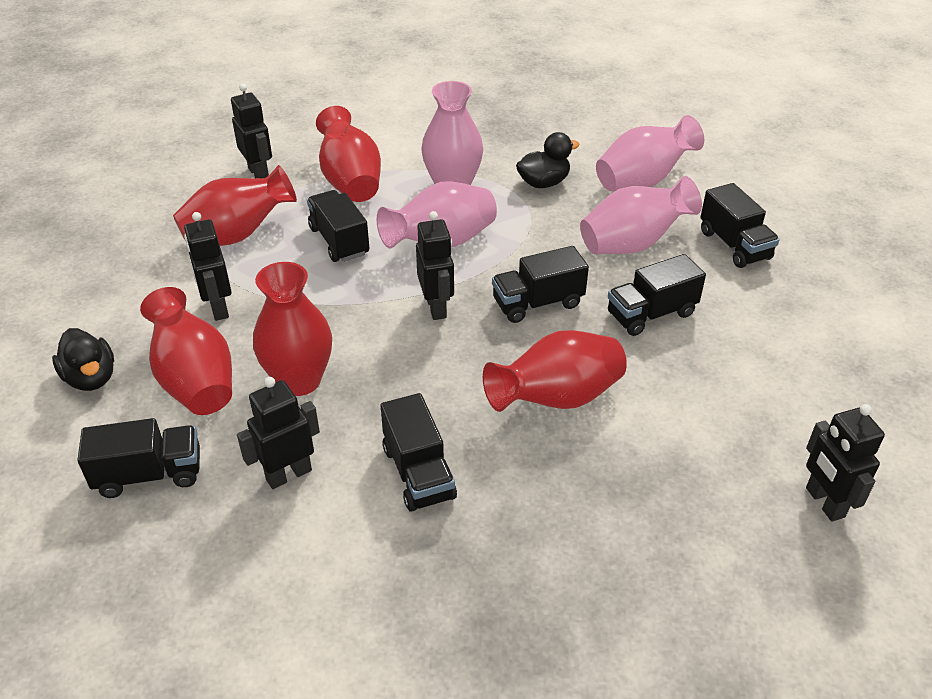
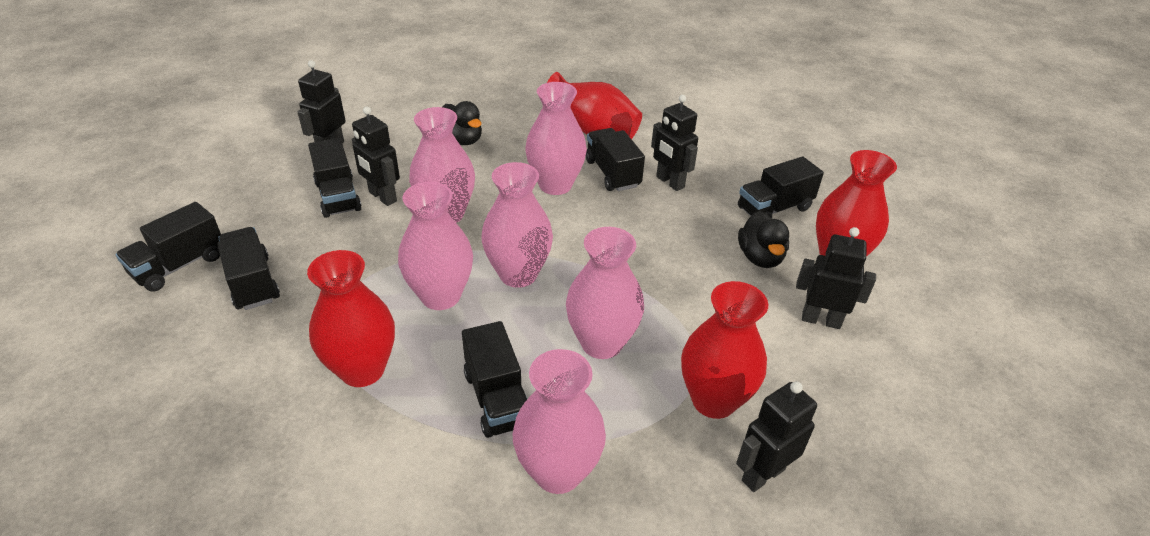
pink vase: [377,181,497,249] [422,81,483,185] [580,176,702,254] [596,115,704,191] = 4 -> [398,182,473,310] [409,107,475,223] [481,162,553,288] [513,349,606,494] [525,82,587,195] [566,227,644,359] = 6
red vase: [140,287,232,415] [173,165,297,246] [253,262,332,396] [316,106,381,202] [483,330,627,412] = 5 -> [307,250,395,387] [547,72,642,139] [681,281,768,419] [816,150,897,257] = 4

